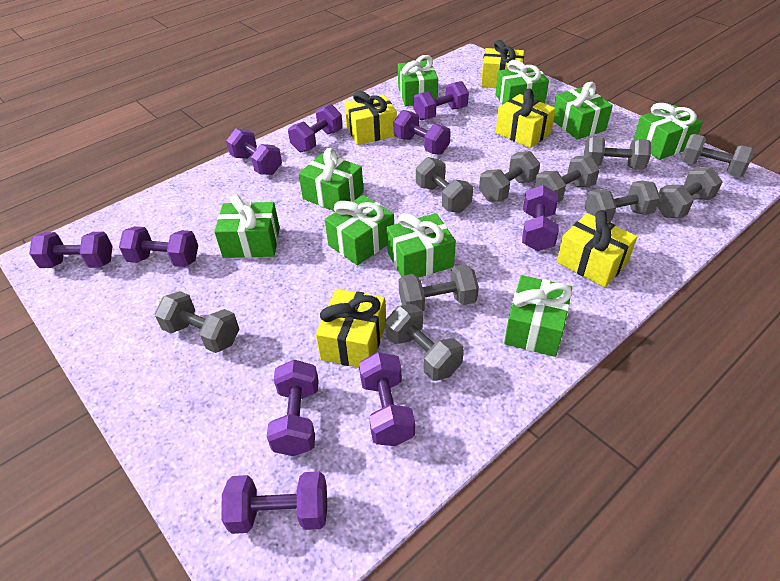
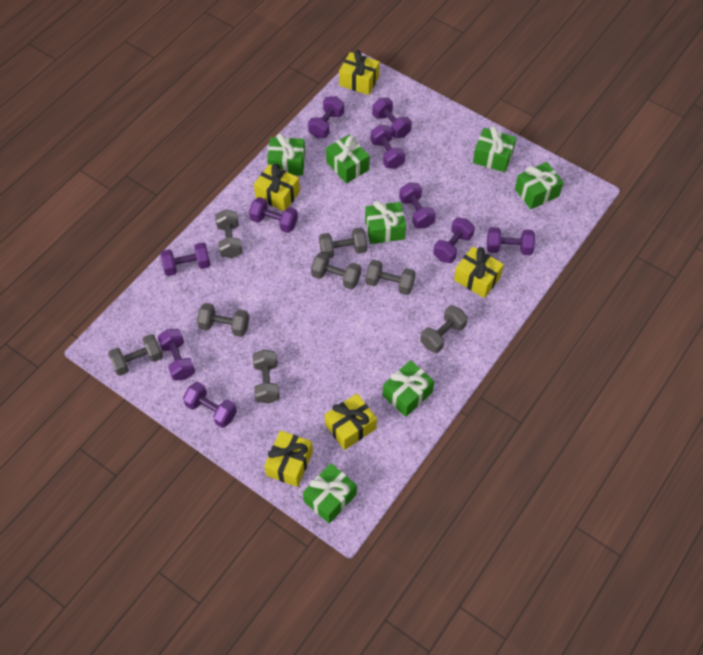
green gift: [214,194,280,258] [299,148,364,211] [325,195,394,265] [387,213,456,278] [398,55,438,106] [495,60,549,104] [504,275,572,357] [554,82,613,140] [633,103,703,160] = 9 -> [267,133,305,176] [303,463,357,524] [326,135,370,183] [365,201,406,244] [382,360,434,417] [473,126,516,172] [515,162,564,209] = 7
grey dumbbell: [155,291,239,353] [385,304,464,381] [399,264,479,311] [416,157,473,213] [479,151,540,202] [534,155,600,203] [584,136,651,169] [585,180,660,222] [657,167,723,218] [681,134,754,177] = 10 -> [108,334,163,376] [197,303,249,337] [215,209,242,258] [252,349,280,404] [311,252,361,290] [319,227,367,258] [365,260,416,295] [420,305,468,353] = 8

